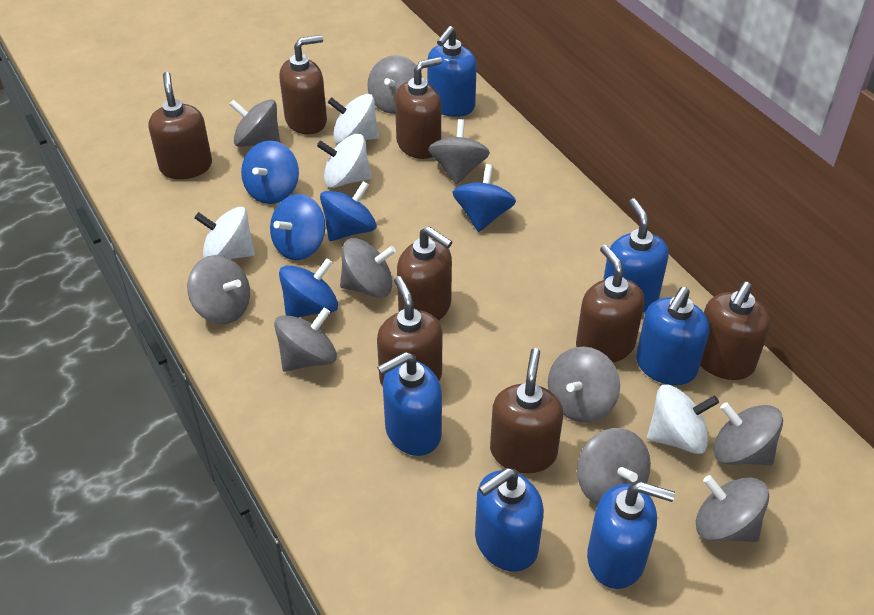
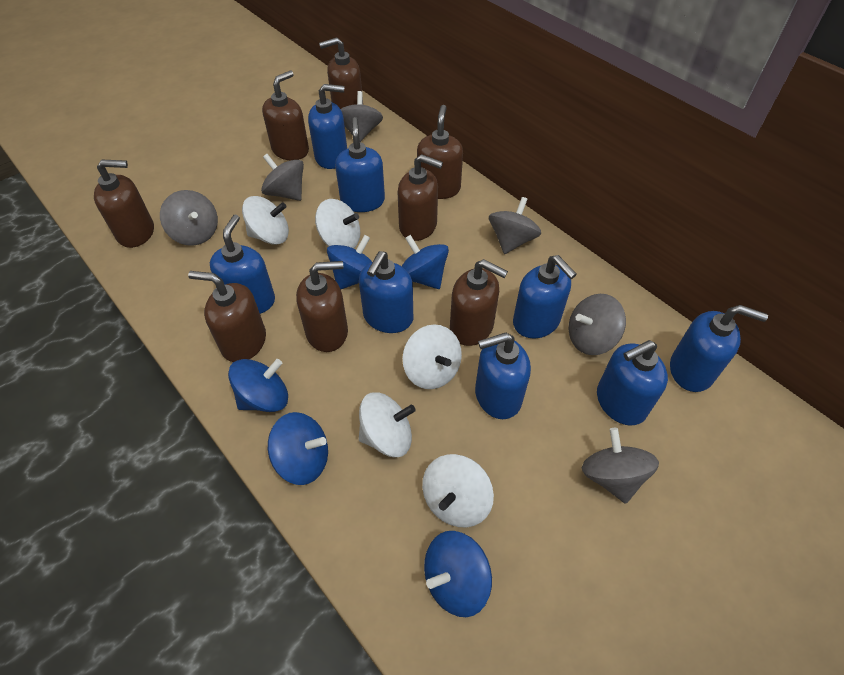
blue soap dispenser: [377,352,442,456] [427,26,477,117] [475,468,544,572] [587,482,675,589] [603,198,668,312] [636,287,710,385] = 6 -> [210,214,275,314] [308,84,347,169] [335,117,385,212] [359,251,413,333] [475,333,531,419] [513,255,577,338] [597,340,668,425] [670,305,768,392] = 8
grey spinning top: [187,255,250,324] [229,100,280,147] [274,308,337,372] [340,238,396,298] [367,55,422,114] [428,119,490,185] [548,347,620,423] [577,428,651,505] [696,475,769,542] [713,402,783,466] = 10 -> [160,190,218,246] [261,154,304,201] [341,91,383,142] [489,197,541,254] [569,294,626,355] [582,428,659,504] = 6
white spinning top: [195,207,255,259] [317,134,372,188] [328,94,379,143] [647,384,719,454] = 4 -> [242,196,289,245] [315,199,360,248] [359,392,416,457] [403,324,462,389] [422,454,494,527] = 5

